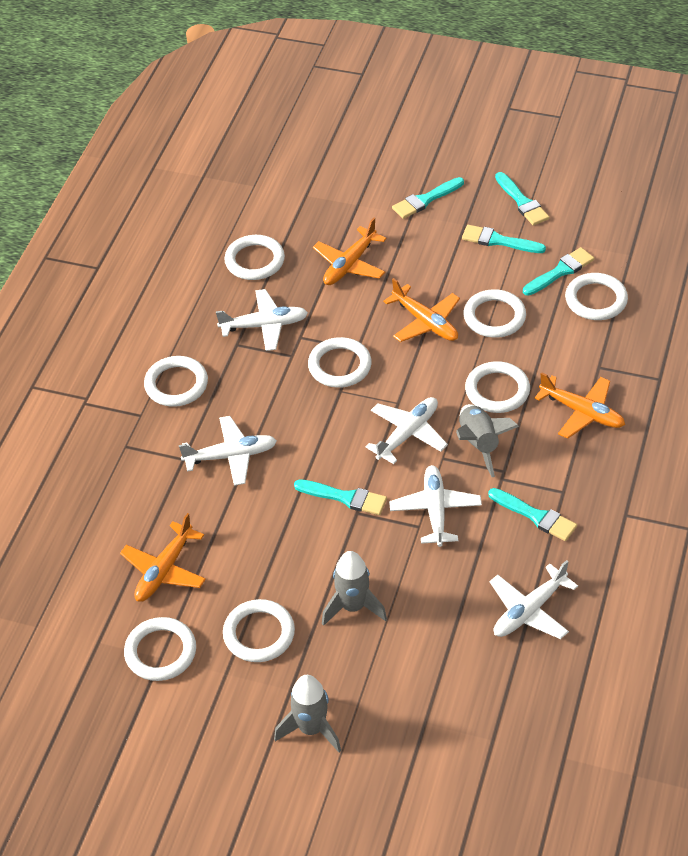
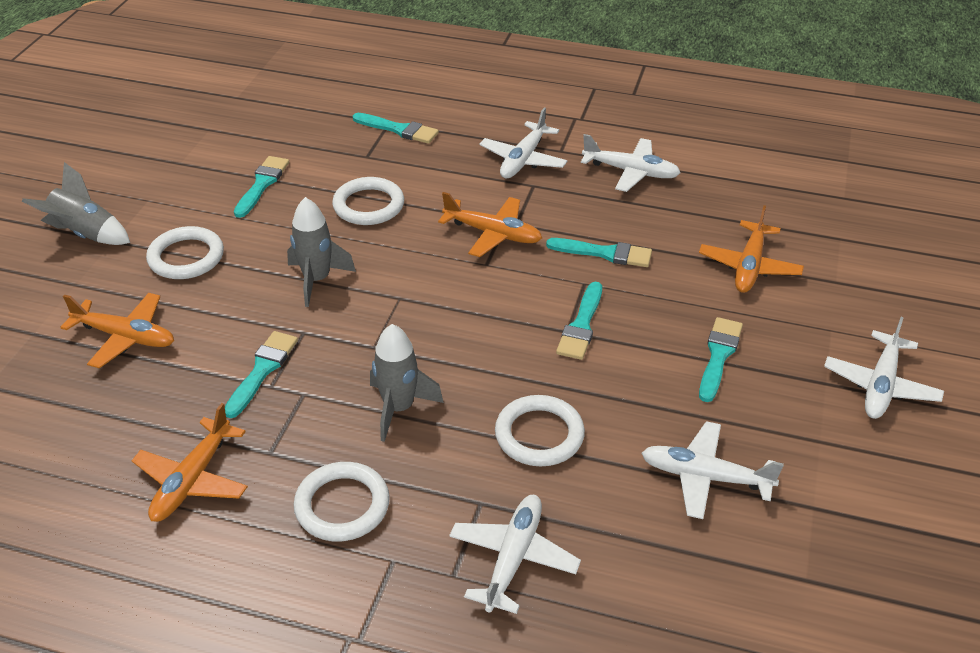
white ring: [124,617,196,681] [144,356,208,407] [223,599,295,662] [224,235,285,280] [308,337,372,388] [464,289,526,338] [465,361,530,413] [565,273,628,320] = 8 -> [146,226,224,279] [294,462,390,541] [332,177,404,225] [495,395,585,466] = 4

